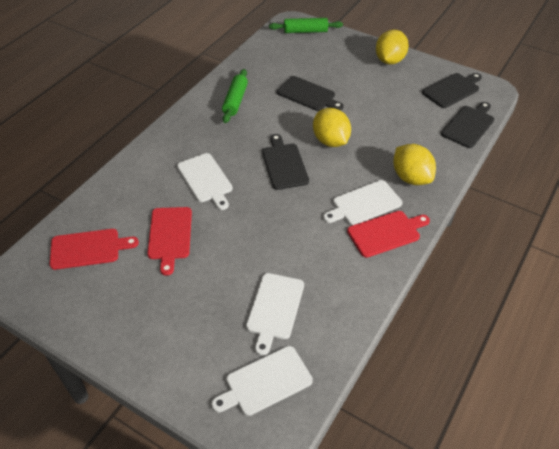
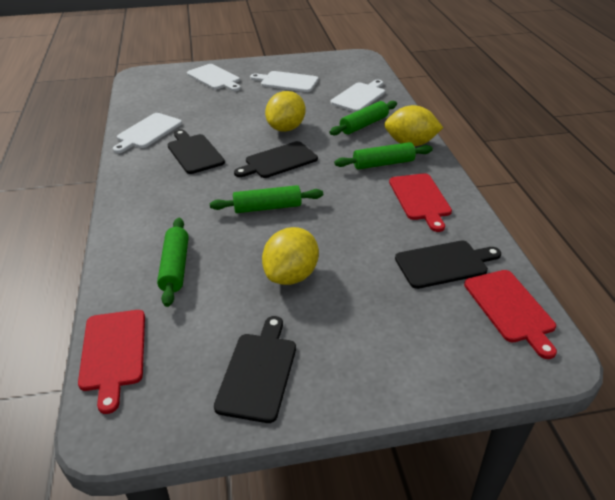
green rolling pin: [222,69,248,123] [269,18,343,33] = 2 -> [157,218,189,307] [210,185,323,213] [329,101,397,135] [334,142,433,170] = 4

